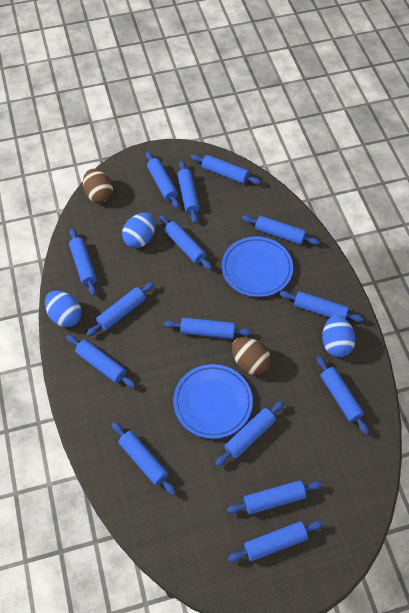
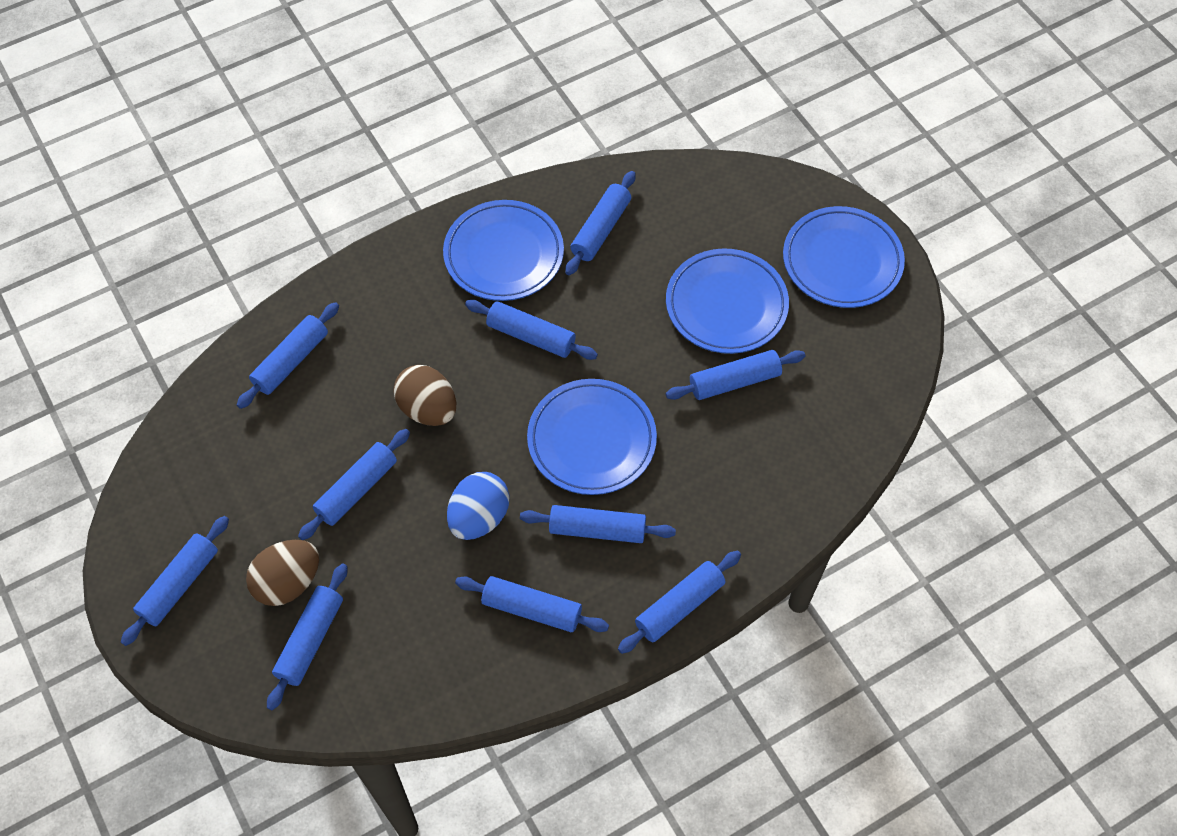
blue egg: [45,291,82,327] [122,213,155,248] [322,315,356,357] = 3 -> [447,472,509,540] = 1
blue plate: [173,364,253,439] [222,236,293,297] = 2 -> [443,200,564,301] [527,379,657,495] [666,248,789,354] [783,206,905,308] = 4
blue rolling pin: [66,335,136,388] [69,228,97,296] [86,282,155,336] [112,422,176,495] [146,151,179,209] [159,215,212,270] [164,317,252,339] [178,161,200,223] [190,154,261,184] [215,401,284,467] [227,480,322,514] [228,521,324,562] [242,215,320,245] [280,291,364,322] [317,356,369,435] = 15 -> [121,516,229,646] [237,302,339,409] [267,563,347,710] [298,429,410,540] [455,576,609,632] [465,300,598,360] [520,505,676,543] [565,171,636,275] [618,551,741,654] [665,350,805,400] = 10

